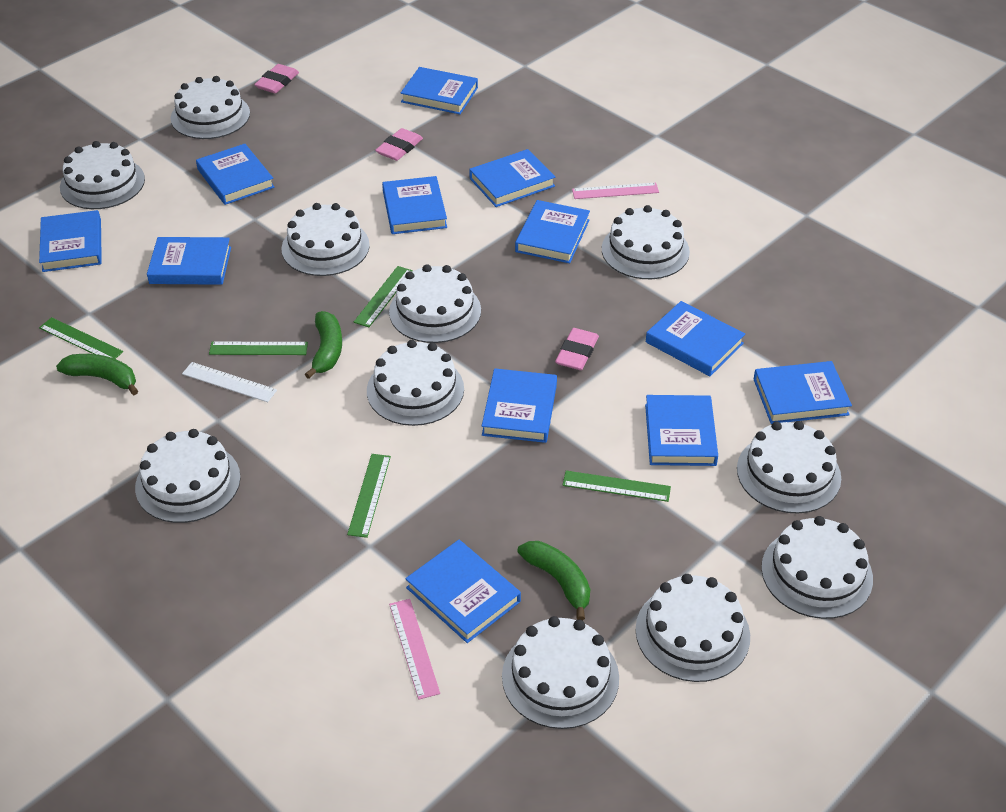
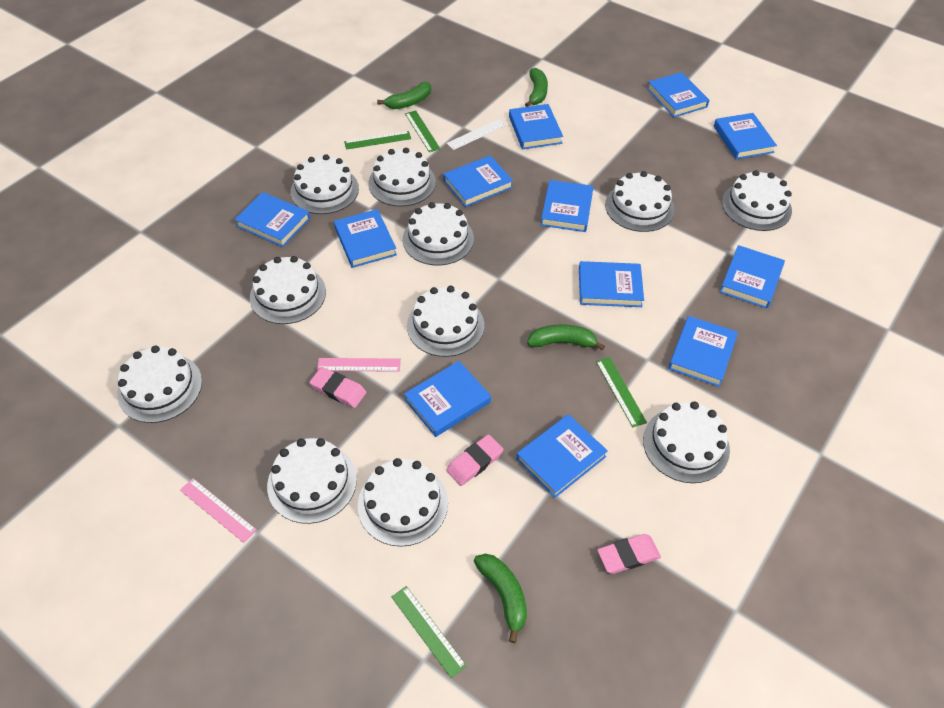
green banana: [56,354,138,395] [305,311,342,379] [517,541,590,621] = 3 -> [377,82,431,109] [474,554,527,643] [525,68,548,107] [527,324,605,350] = 4
green ruler: [39,317,123,359] [209,342,308,355] [347,454,391,538] [354,266,413,327] [562,471,671,502] = 5 -> [344,131,411,150] [391,586,467,678] [405,111,440,152] [596,357,647,427] = 4

